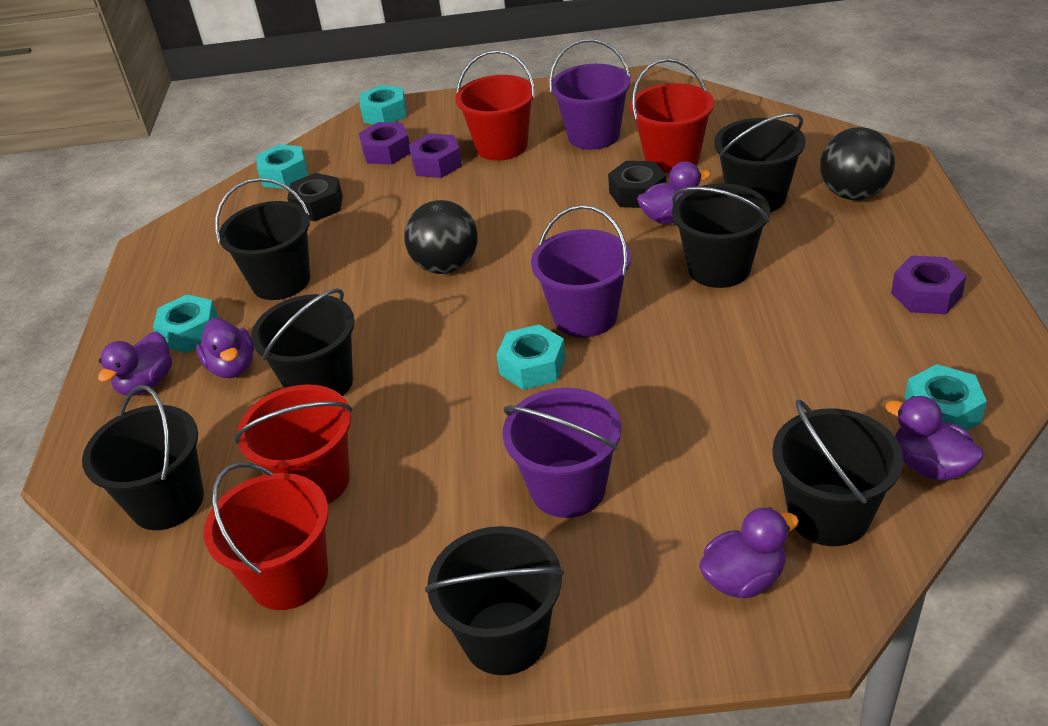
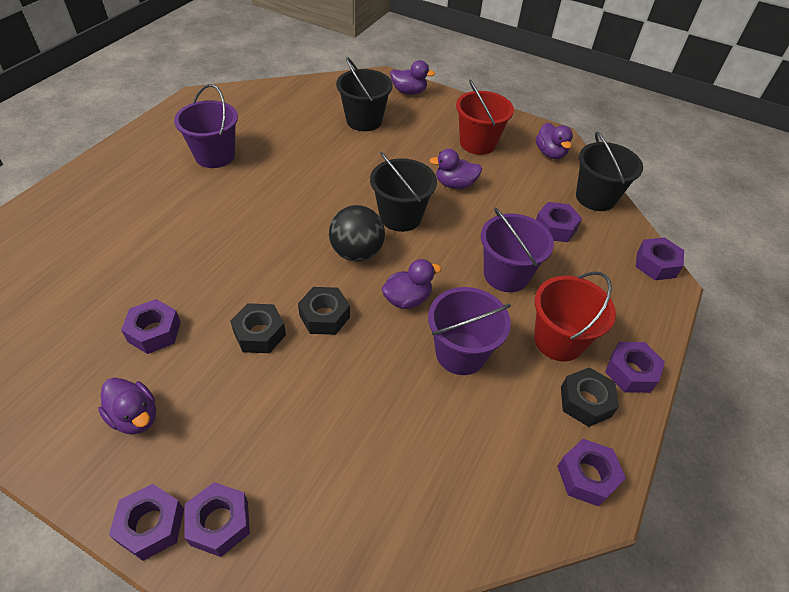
black ball: [404,200,478,274] [820,127,895,200] = 2 -> [329,205,385,262] = 1
black bucket: [82,385,204,530] [215,178,310,300] [251,288,355,396] [425,526,564,675] [672,183,770,288] [714,113,806,212] [772,400,903,546] = 7 -> [336,57,393,131] [370,152,437,232] [576,132,643,211] = 3
black nut: [287,173,343,221] [608,161,666,208] = 2 -> [230,303,286,353] [298,287,350,335] [561,367,619,427] = 3
purple nut: [359,122,410,165] [409,133,462,178] [891,256,967,314] = 3 -> [109,484,184,561] [121,299,181,354] [184,482,250,557] [536,202,582,242] [557,439,626,506] [605,342,665,393] [636,237,684,280] = 7
red bucket: [204,462,329,610] [235,384,353,504] [455,50,535,161] [630,58,714,173] = 4 -> [456,79,514,155] [534,271,616,361] = 2
turquoise nut: [153,294,219,353] [256,144,308,189] [360,85,407,124] [496,324,566,390] [904,364,987,431] = 5 -> none = 0

